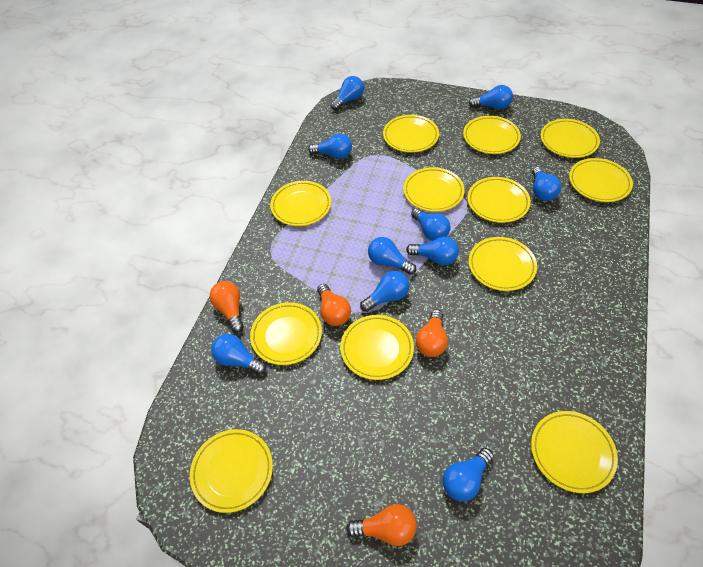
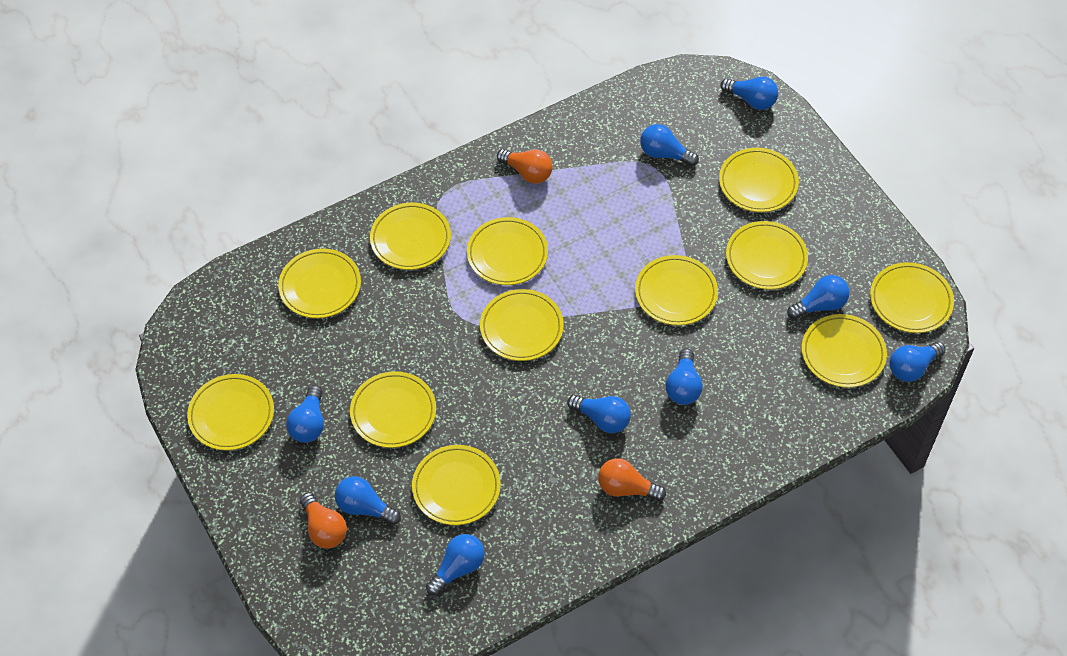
blue light bulb: [211,334,266,374] [308,133,352,159] [331,76,364,110] [360,271,410,312] [368,237,416,275] [406,237,459,265] [411,208,450,241] [443,448,494,501] [468,85,513,109] [532,167,561,201] = 10 -> [286,385,324,443] [335,476,401,525] [426,534,485,596] [567,395,631,433] [640,124,699,166] [666,349,703,405] [720,77,778,110] [787,275,850,319] [889,341,946,382] = 9
orange light bulb: [210,281,244,332] [317,284,351,326] [346,504,417,546] [416,310,448,357] = 4 -> [300,492,347,549] [497,149,553,184] [598,458,666,501] = 3

